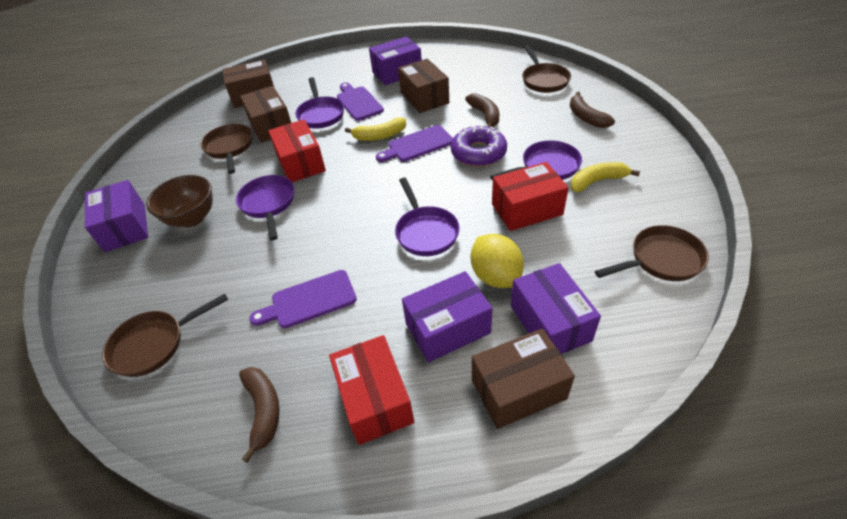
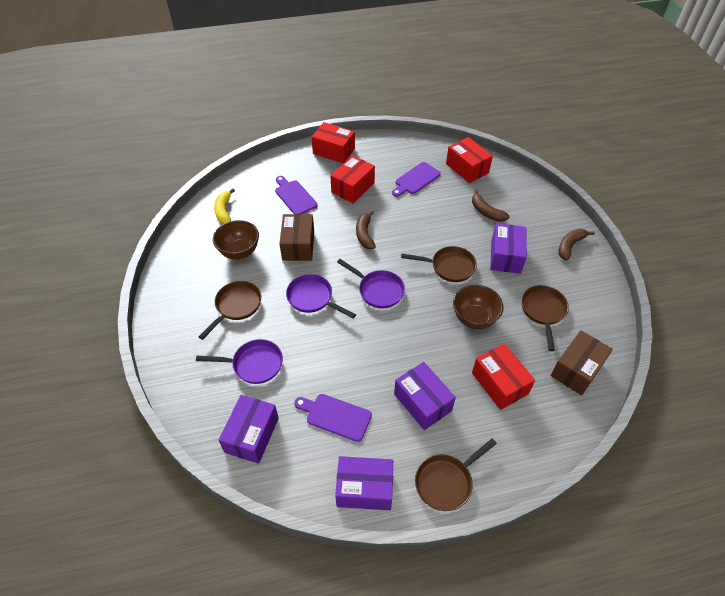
brown bowl: [146,175,213,227] = 1 -> [213,220,259,259] [453,285,504,329] = 2
brown box: [222,59,274,108] [240,86,291,143] [398,59,449,113] [472,328,575,429] = 4 -> [279,214,314,261] [550,330,613,395] = 2
purple donut: [451,125,507,167] = 1 -> none = 0
purple pan: [236,175,294,240] [295,77,344,129] [395,178,460,256] [490,140,582,181] = 4 -> [196,339,283,384] [286,274,356,318] [337,259,405,308] = 3
red box: [268,119,326,182] [329,335,414,445] [492,162,569,231] = 3 -> [312,122,355,164] [330,156,375,203] [446,137,493,183] [472,344,535,410] = 4
yellow banana: [345,117,406,141] [571,162,640,192] = 2 -> [214,188,235,224] = 1
yellow lemon: [471,234,524,288] = 1 -> none = 0

